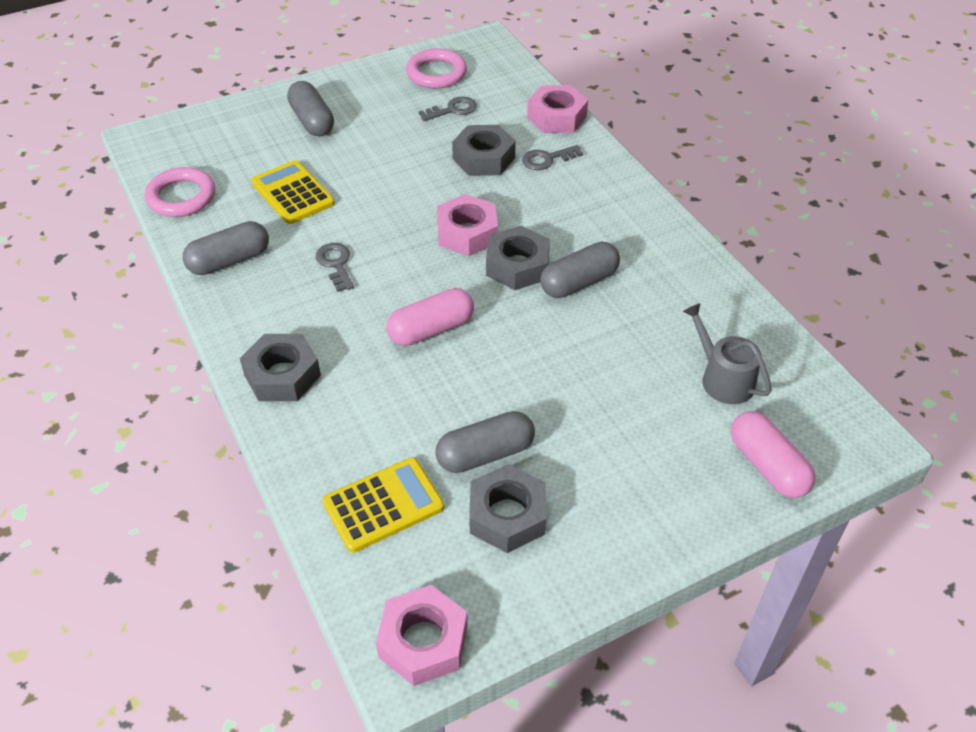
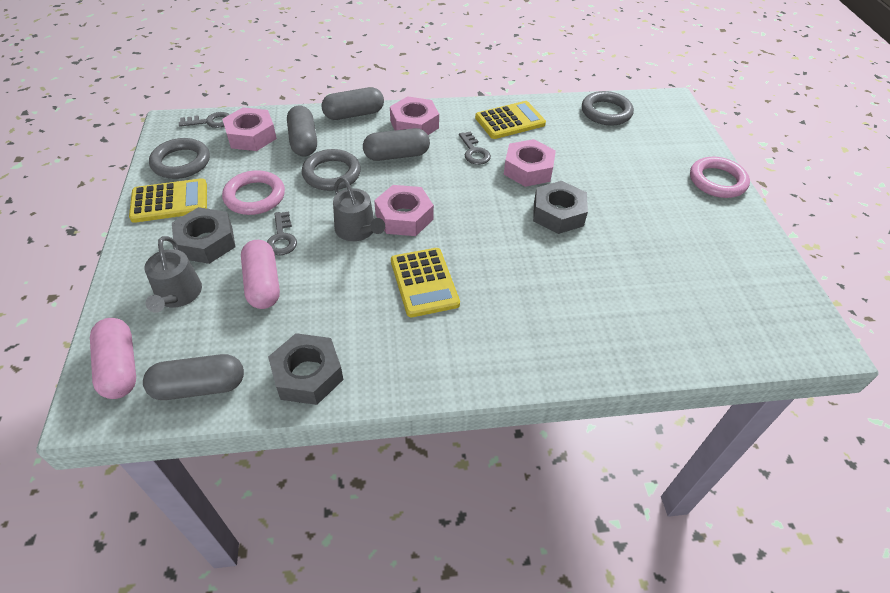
grey nut: [240,334,321,401] [452,125,516,176] [469,464,546,553] [486,226,550,290] = 4 -> [172,207,236,264] [268,333,343,405] [533,181,588,234] = 3
grey ring: none = 0 -> [149,138,210,179] [302,149,361,191] [582,91,634,126] = 3
grey watering can: [683,303,772,404] = 1 -> [144,236,202,313] [333,177,385,241] = 2
pink nut: [376,585,468,686] [437,194,498,256] [527,85,588,133] = 3 -> [222,107,277,151] [374,185,434,236] [390,96,439,135] [504,139,556,187] = 4
yellow calculator: [251,160,335,224] [323,457,444,553] = 2 -> [129,178,207,223] [391,248,460,317] [475,101,546,139] = 3

